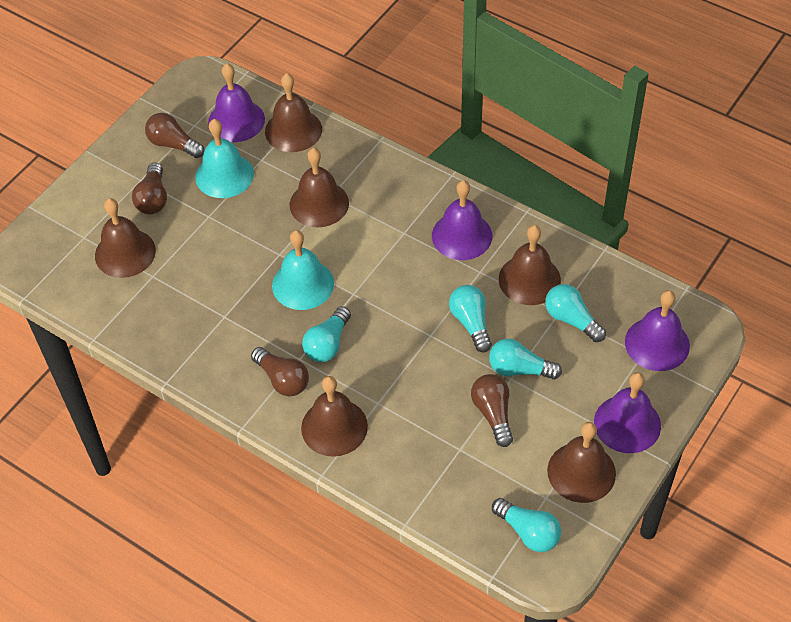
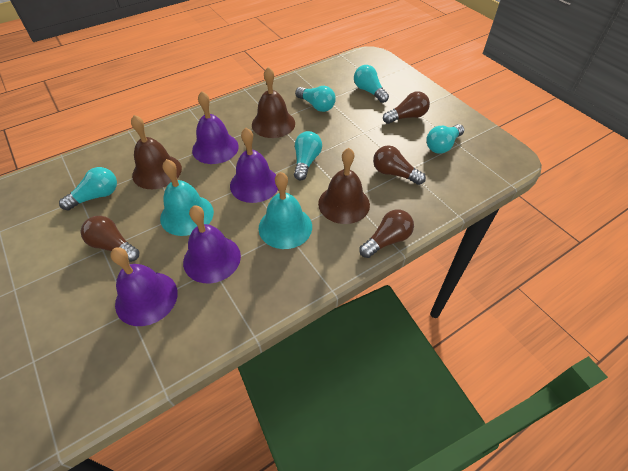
brown bell: [95,198,156,278] [265,73,322,152] [290,148,349,227] [301,376,368,457] [499,225,561,305] [547,422,616,503] = 6 -> [131,115,182,189] [252,67,295,138] [318,148,370,224] = 3

